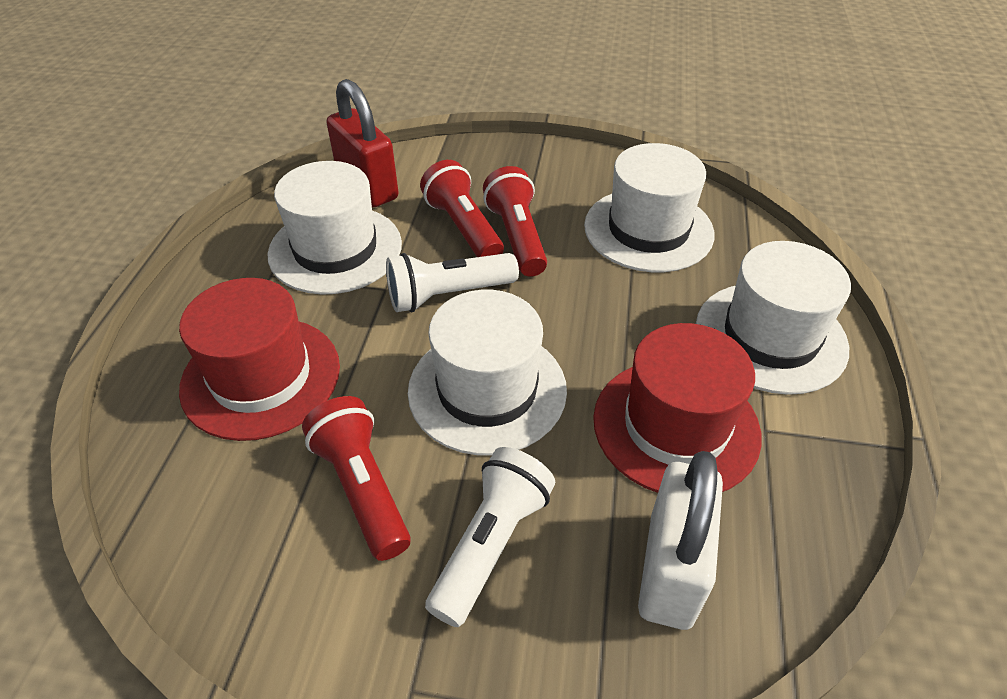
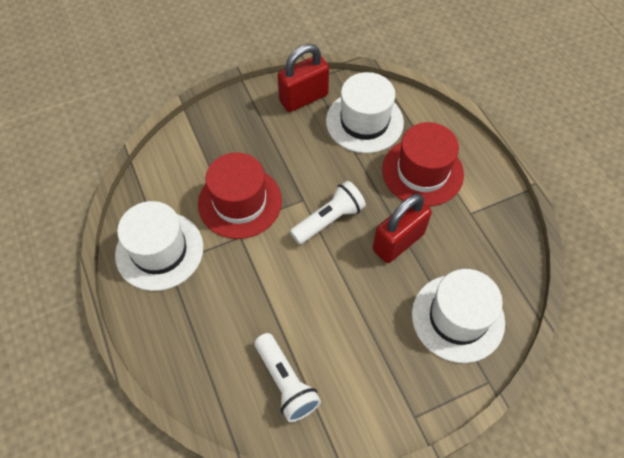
red flashlight: [302,396,411,561] [420,160,504,257] [483,166,547,277] = 3 -> none = 0
red padlock: [326,79,399,207] = 1 -> [277,44,329,112] [373,194,432,263] = 2
white hat: [267,161,402,295] [408,290,567,455] [584,143,714,272] [696,241,851,395] = 4 -> [115,201,203,291] [326,72,404,153] [412,269,505,363] = 3
white padlock: [638,451,723,630] = 1 -> none = 0

